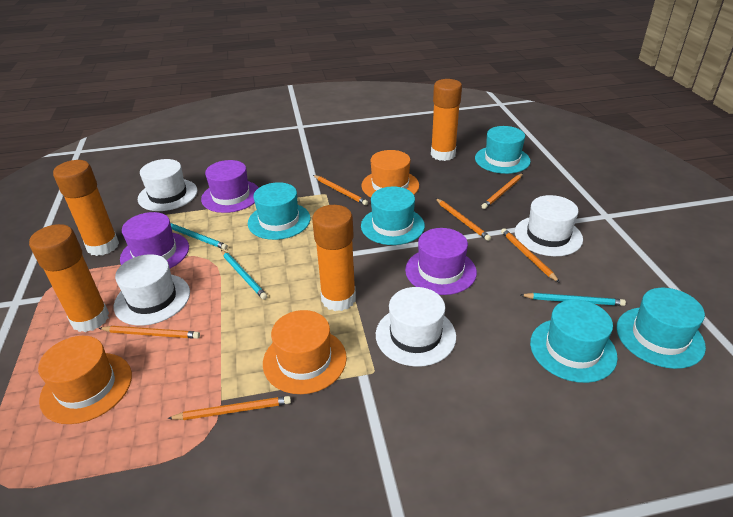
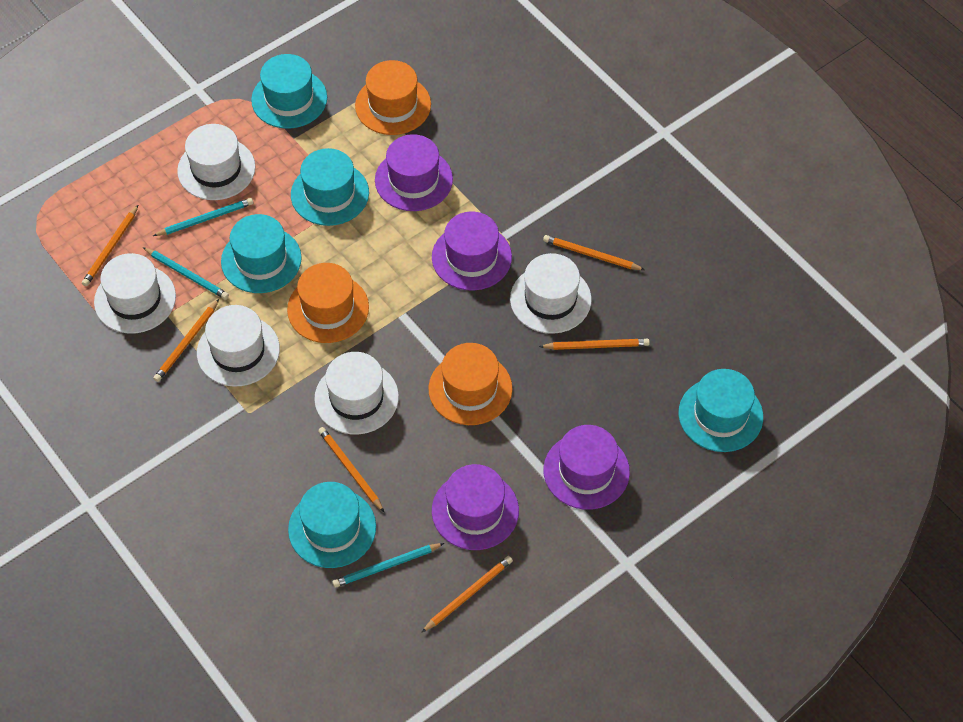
orange glue stick: [29,224,109,332] [53,160,119,256] [312,205,356,311] [431,79,462,161] = 4 -> none = 0
purple hat: [120,212,189,268] [201,160,259,213] [405,228,477,295] = 3 -> [375,134,453,211] [432,211,512,291] [432,464,519,550] [543,425,630,510] = 4
white hat: [114,254,190,326] [138,159,198,211] [376,287,456,367] [515,195,583,256] = 4 -> [94,253,176,334] [177,124,256,200] [197,305,280,387] [314,352,399,434] [510,253,592,334] = 5

